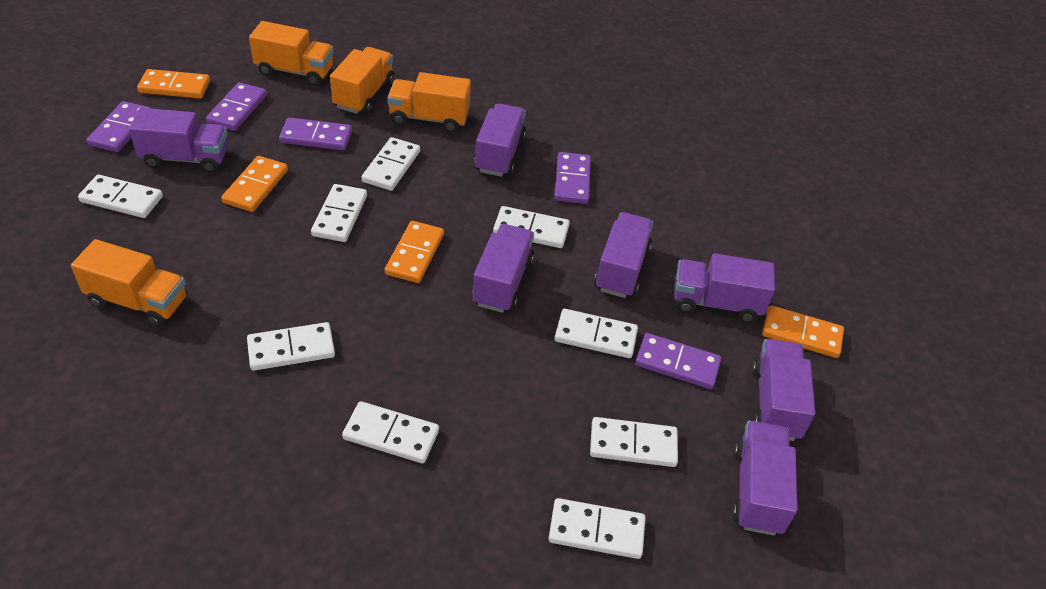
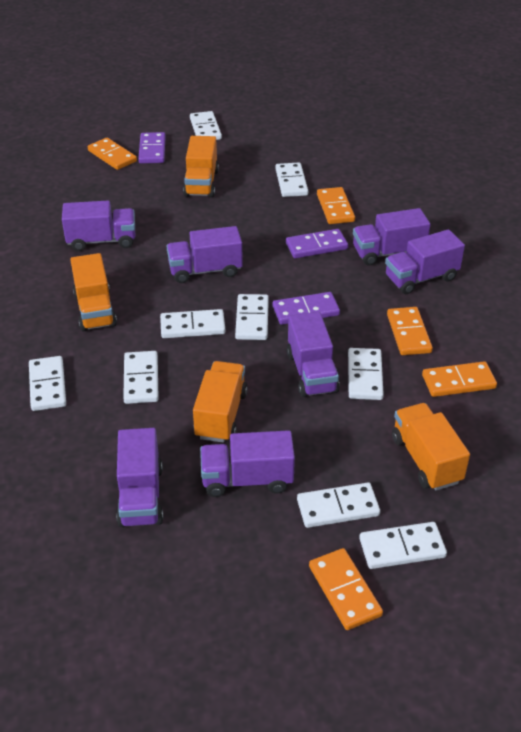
orange domino: [137,69,210,99] [221,156,288,212] [385,221,444,283] [762,305,844,358] = 4 -> [88,138,137,170] [309,548,383,630] [317,187,355,224] [387,307,433,355] [422,361,497,397] = 5
purple domino: [87,101,150,152] [206,82,267,131] [279,117,352,150] [554,152,591,204] [635,333,721,389] = 5 -> [138,132,166,163] [273,292,340,325] [286,229,348,258] = 3

